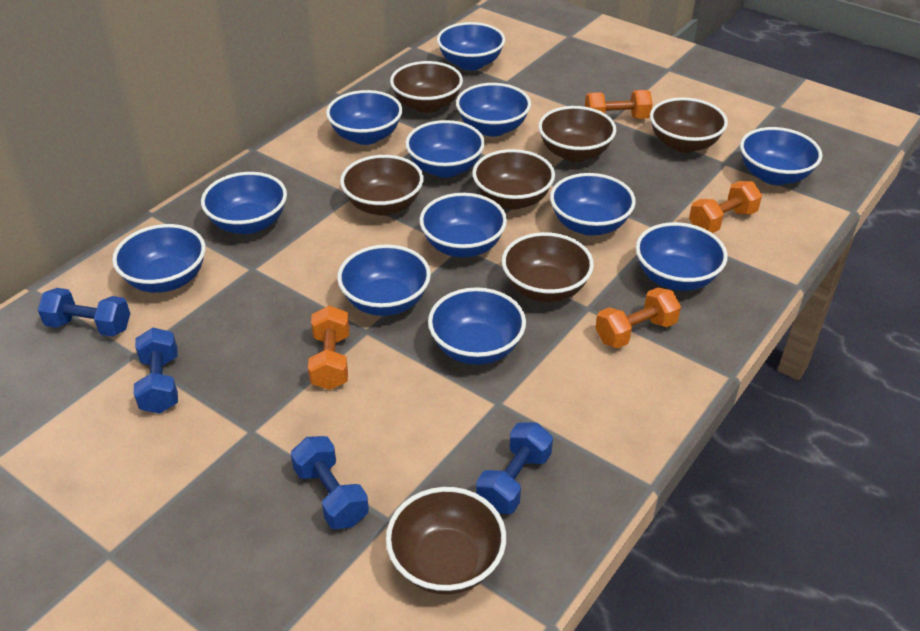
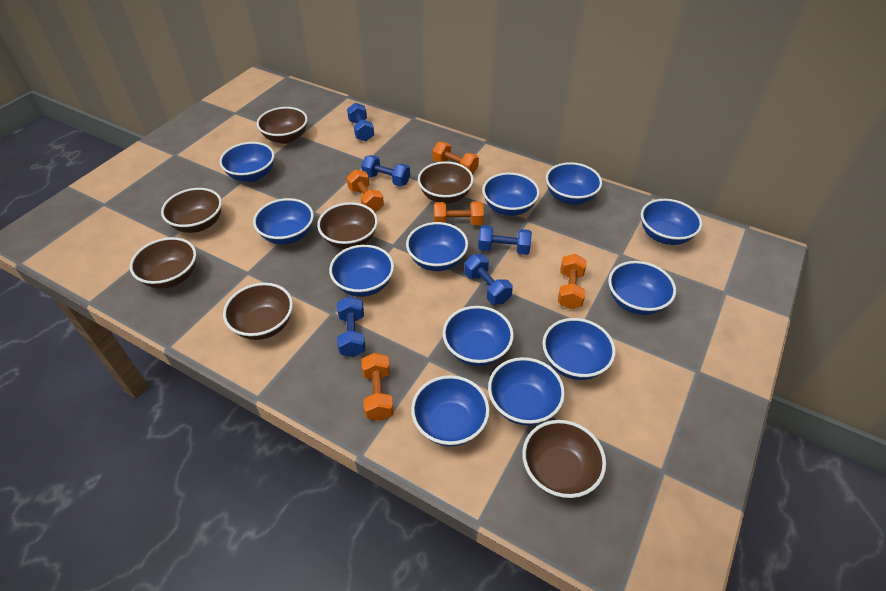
blue dumbbell: [38,288,130,337] [134,328,178,414] [291,436,369,529] [476,422,553,514] = 4 -> [337,296,366,357] [347,103,374,141] [361,155,410,186] [464,254,513,304] [478,225,532,255] = 5
orange dumbbell: [308,306,349,390] [585,90,653,119] [595,288,681,348] [689,181,762,233] = 4 -> [346,170,384,213] [361,353,394,421] [432,142,479,174] [434,201,484,225] [558,254,587,309] = 5

